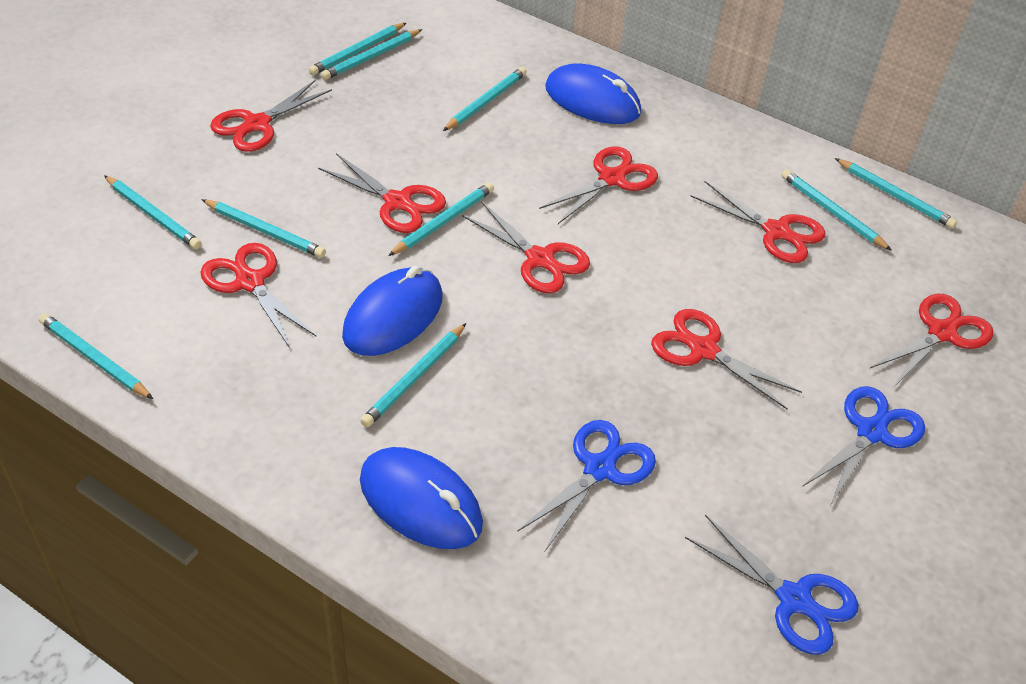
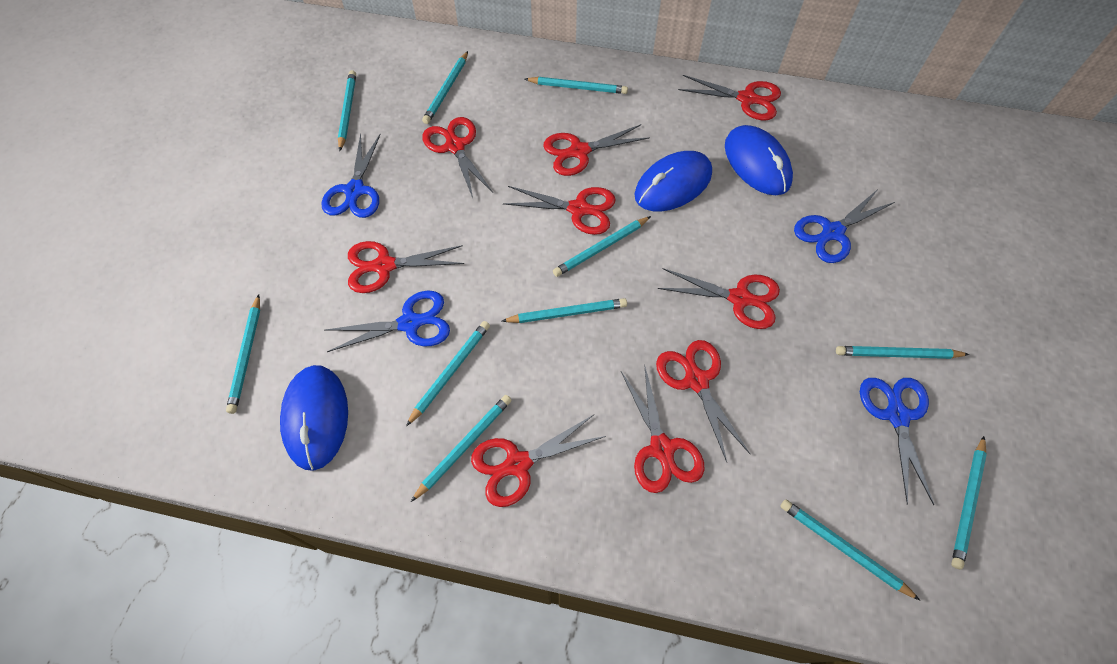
blue scissors: [517,420,656,551] [685,515,859,655] [802,386,925,506] = 3 -> [321,133,381,218] [326,290,450,352] [794,189,895,263] [860,378,934,505] = 4
red scissors: [200,243,316,348] [210,80,332,152] [318,153,446,233] [462,201,590,293] [539,147,658,224] [651,309,802,410] [690,181,825,263] [869,294,994,388] = 8 -> [348,241,464,293] [422,117,493,198] [471,415,606,507] [503,186,616,235] [543,124,650,176] [621,364,704,493] [656,340,750,462] [658,268,780,329] [678,75,781,120] = 9
turquoise pencil: [39,313,153,399] [104,175,202,249] [201,199,326,258] [309,23,406,75] [321,29,422,80] [360,323,466,427] [388,182,494,256] [443,67,527,131] [781,169,892,251] [835,158,957,229] = 10 -> [226,294,260,414] [338,70,356,151] [406,321,490,426] [411,395,512,502] [422,51,468,124] [502,298,627,323] [525,77,628,94] [553,216,651,277] [780,500,920,600] [836,346,970,359] [951,436,987,569] = 11

